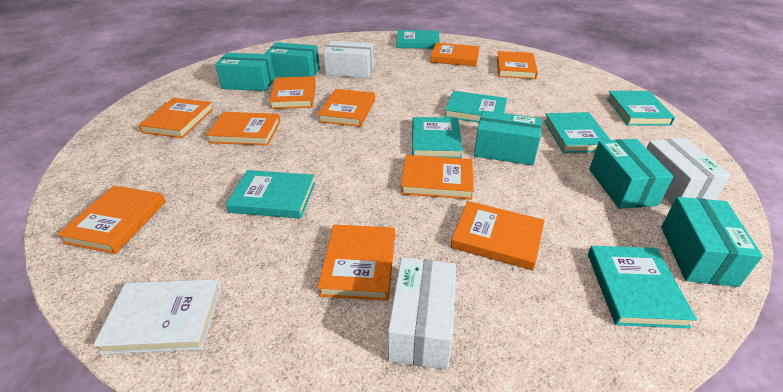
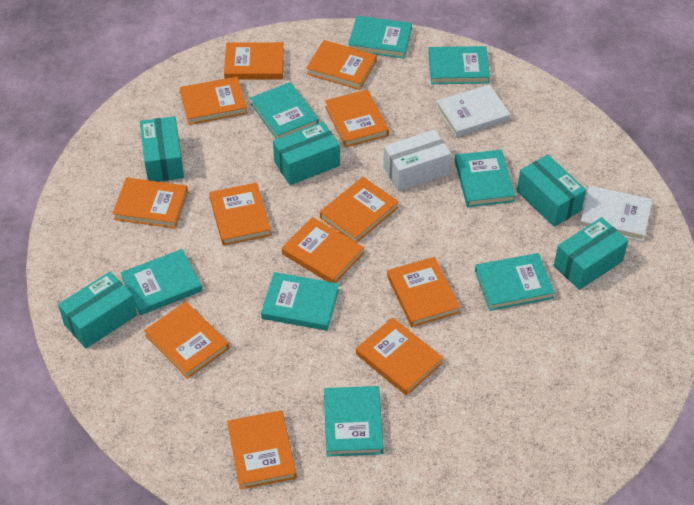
orange book: [57,186,166,254] [139,98,213,138] [206,112,281,146] [269,76,316,109] [317,225,395,301] [318,89,375,127] [401,155,474,200] [430,43,480,66] [451,201,545,270] [497,51,538,79] = 10 -> [112,177,188,228] [144,302,229,379] [180,77,248,125] [209,182,272,246] [224,42,284,80] [227,410,297,490] [282,217,364,283] [306,40,377,90] [320,177,399,243] [325,89,389,147] [356,317,443,396] [387,257,460,327] = 12
turquoise book: [226,170,315,219] [396,30,440,49] [412,117,463,158] [444,91,507,123] [544,112,610,153] [588,246,697,328] [607,91,675,125] = 7 -> [120,249,203,315] [250,82,319,139] [261,272,339,331] [324,386,384,457] [348,16,412,59] [428,46,490,84] [455,150,516,207] [475,253,555,311] = 8
white book: [93,279,221,354] = 1 -> [436,84,510,137] [579,185,652,241] = 2
white box: [323,41,374,78] [388,257,456,370] [646,138,731,205] = 3 -> [383,130,451,192] = 1

